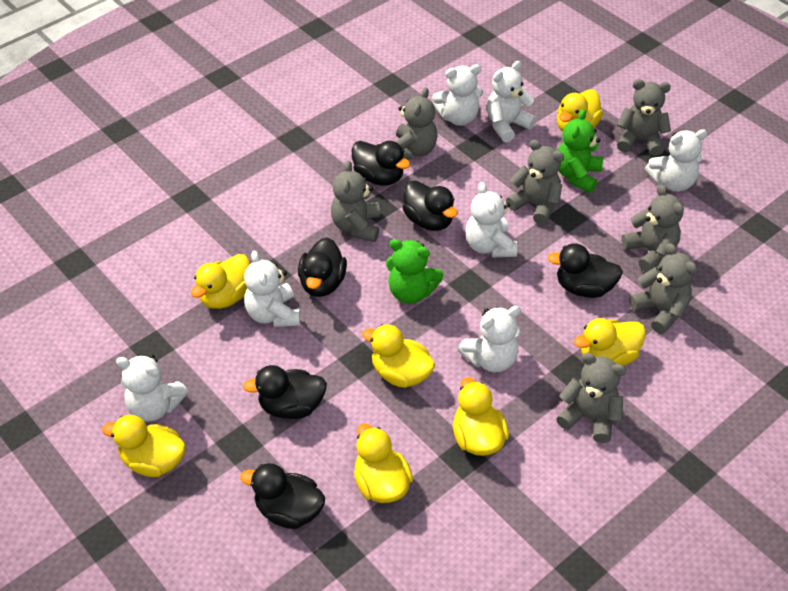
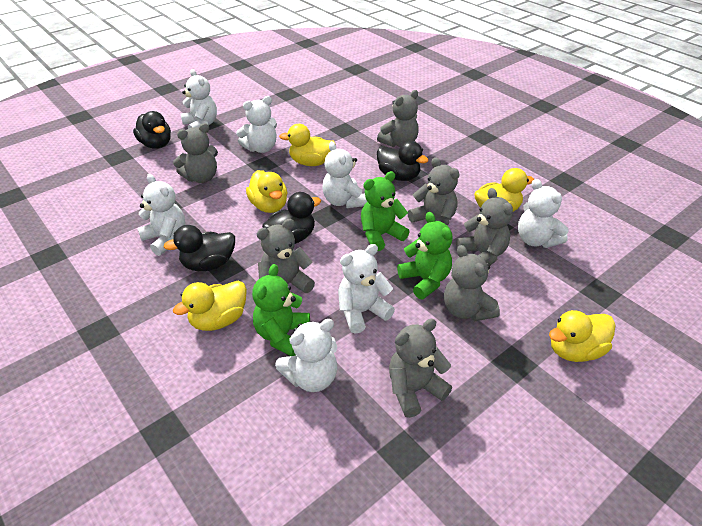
black duck: [240,463,325,529] [243,365,327,419] [298,237,347,297] [352,141,410,186] [402,180,458,231] [547,243,623,298] = 6 -> [133,111,171,149] [163,225,235,271] [262,192,321,244] [377,141,428,181] = 4
green teddy bear: [386,239,443,303] [557,109,603,193] = 2 -> [252,264,310,356] [361,171,410,251] [397,212,453,299] = 3
yellow duck: [102,415,186,477] [191,254,251,309] [354,423,413,503] [362,324,435,388] [453,377,509,456] [557,89,603,132] [574,318,646,366] = 7 -> [173,281,247,331] [246,170,287,213] [279,124,336,166] [474,168,534,212] [549,310,615,362] = 5

